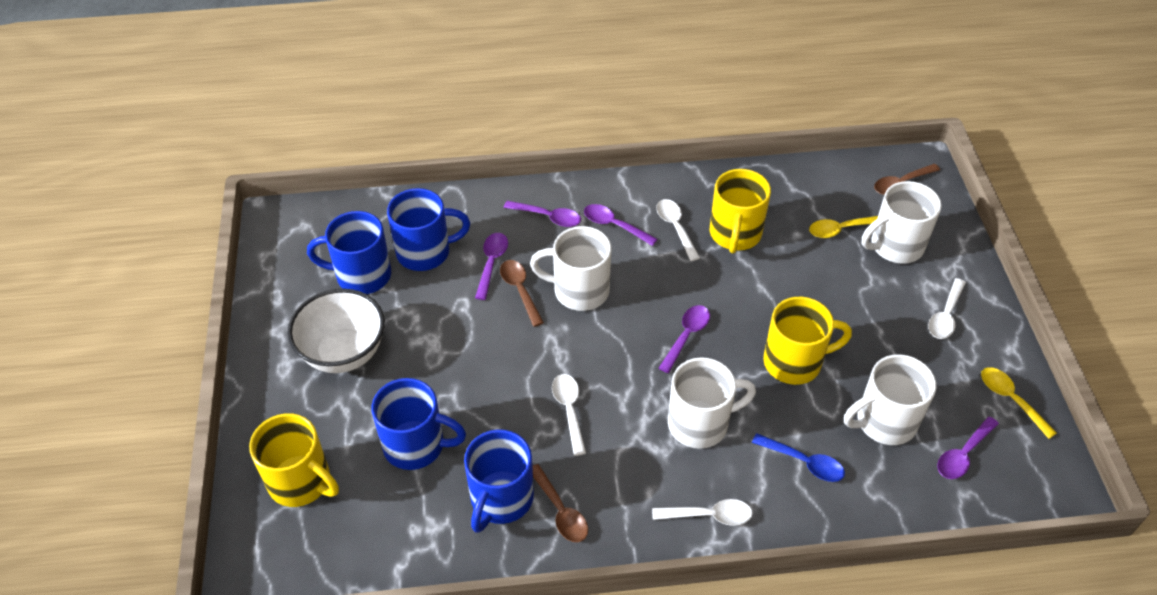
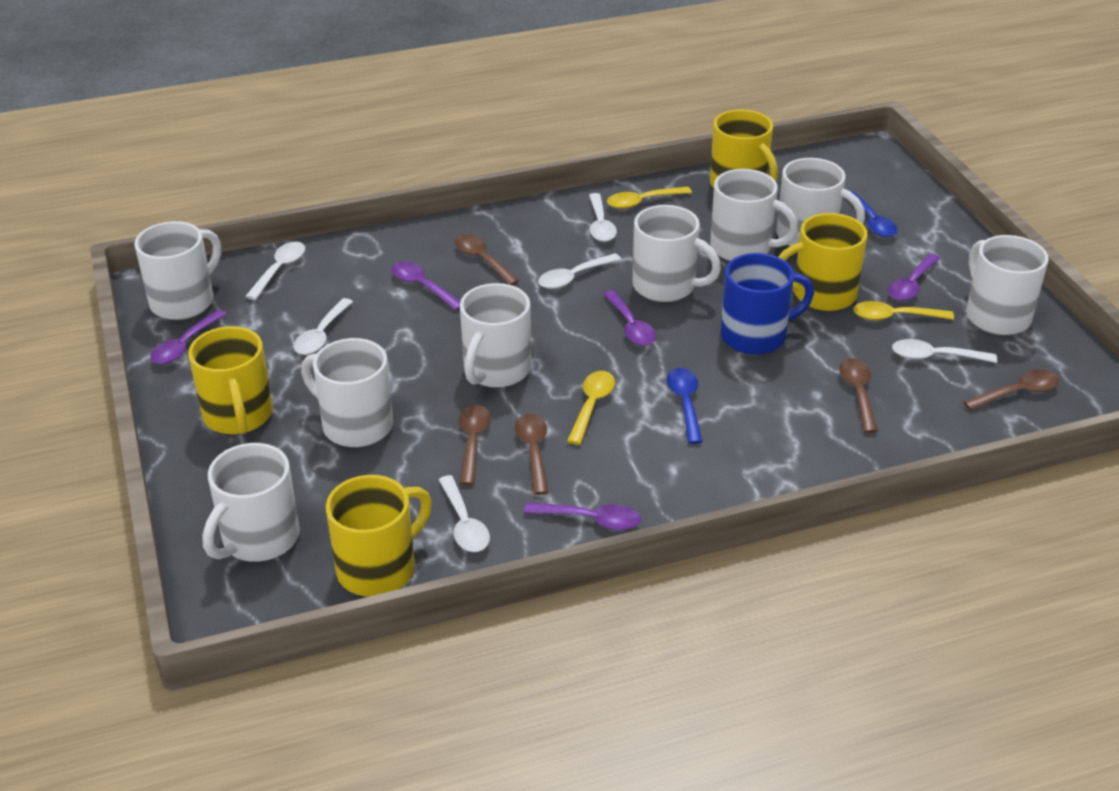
blue mug: [307,211,391,294] [372,378,466,470] [387,188,470,271] [464,429,534,533] = 4 -> [720,253,814,355] = 1
blue spoon: [752,433,845,482] = 1 -> [667,368,703,444] [850,191,898,237] = 2
brown spoon: [500,260,544,327] [533,464,588,542] [874,164,940,195] = 3 -> [455,234,519,285] [459,405,491,485] [515,414,549,495] [839,358,878,433] [963,370,1060,411] = 5
white bowl: [288,289,385,373] = 1 -> none = 0
white mug: [530,226,612,311] [668,357,756,449] [844,354,936,445] [862,181,942,264] = 4 -> [134,221,221,320] [203,443,300,562] [301,338,393,447] [460,283,531,388] [632,205,721,302] [710,169,798,261] [776,158,865,246] [966,235,1049,335] = 8
white spoon: [552,374,586,456] [652,499,753,526] [656,199,700,261] [928,278,966,339] = 4 -> [245,242,305,300] [294,298,353,355] [438,475,490,552] [538,253,621,289] [589,193,617,242] [892,339,997,363] = 6
yellow mug: [249,413,339,507] [710,169,771,254] [763,297,852,385] = 3 -> [188,326,273,434] [326,475,432,597] [710,109,778,188] [778,213,868,311] = 4
yellow spoon: [809,216,878,238] [981,367,1057,439] = 2 -> [567,371,615,445] [607,187,692,209] [853,301,954,320] = 3

